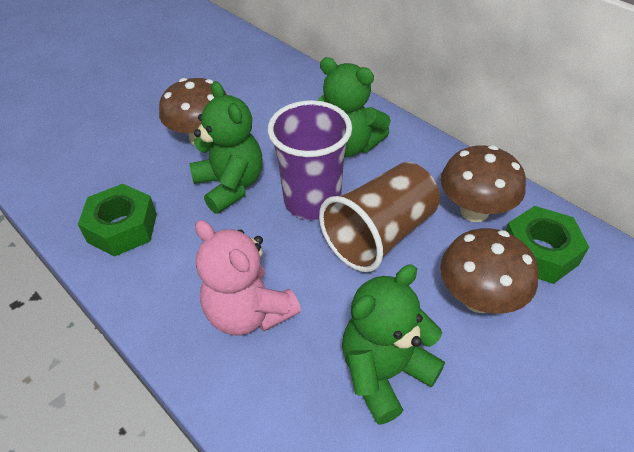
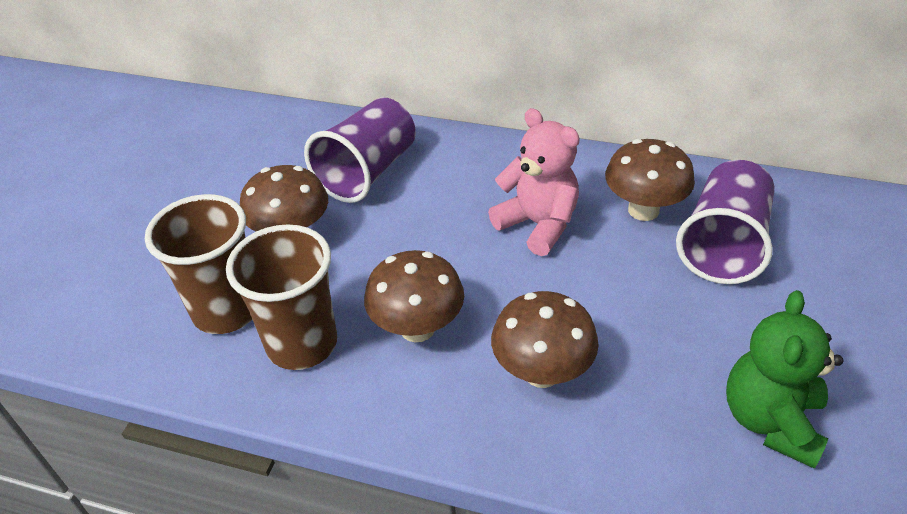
brown cup: [319,162,440,272] = 1 -> [145,194,252,334] [226,224,337,370] = 2
brown mushroom: [159,78,227,145] [440,228,538,314] [441,145,526,222] = 3 -> [240,165,328,231] [364,250,464,343] [491,291,599,388] [605,139,695,221] = 4
green nut: [78,184,157,257] [506,206,589,284] = 2 -> none = 0
green teddy bear: [190,81,262,214] [318,57,391,157] [342,264,445,425] = 3 -> [726,290,844,469] = 1
purple cup: [268,100,352,220] = 1 -> [304,97,416,203] [676,160,774,284] = 2

